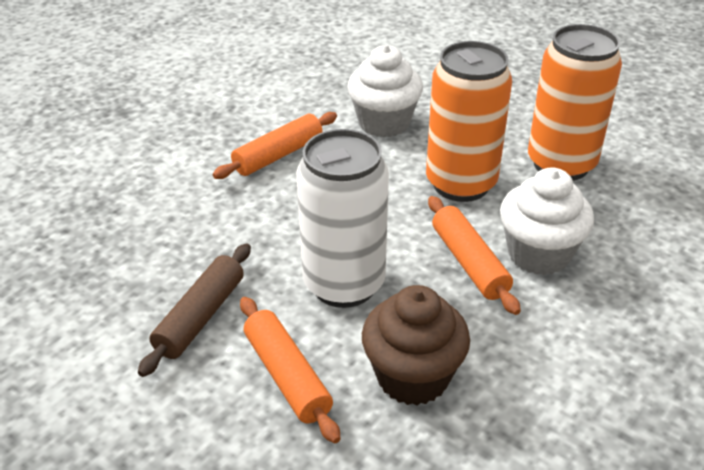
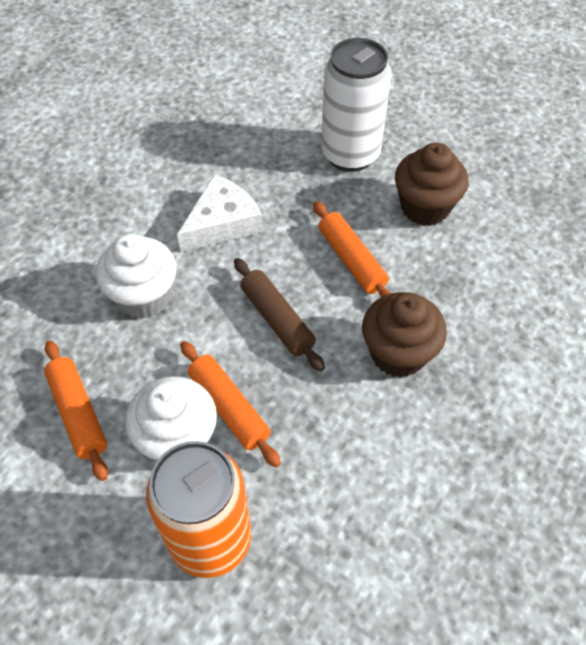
brown cupcake: [362,285,470,405] = 1 -> [362,292,447,378] [395,143,469,226] = 2
orange can: [426,41,512,202] [528,24,622,181] = 2 -> [146,441,251,578] = 1
white cheese: none = 0 -> [177,174,263,252] = 1

